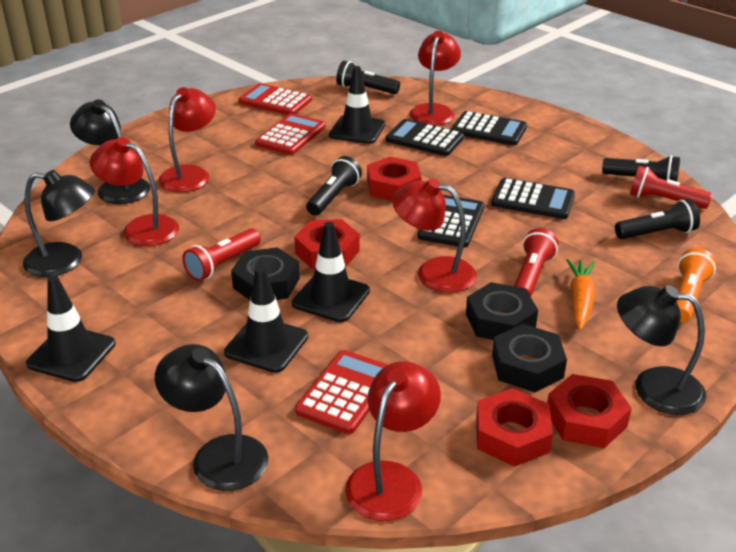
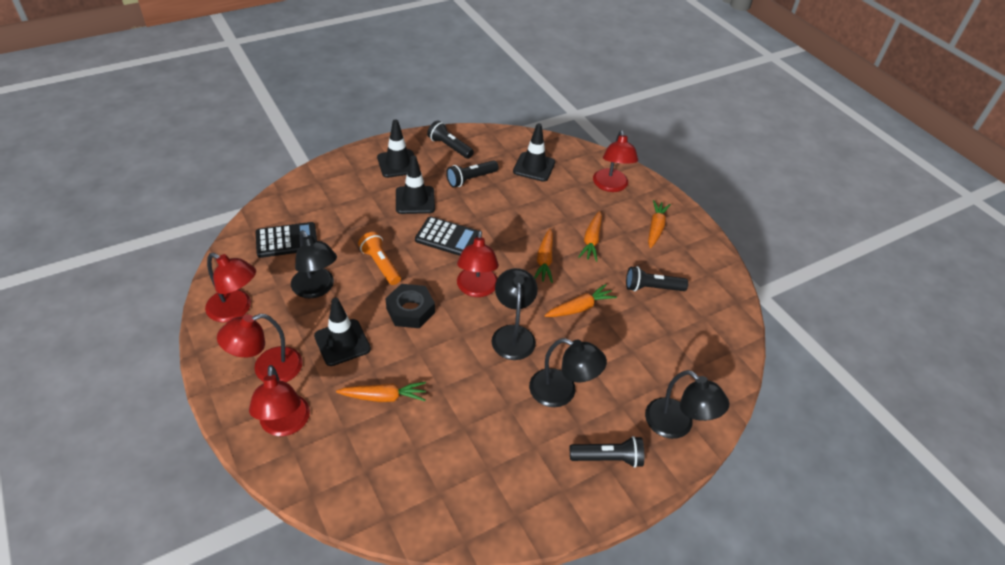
black calculator: [386,119,464,156] [417,195,484,248] [452,111,527,145] [491,178,575,219] = 4 -> [256,222,317,258] [415,216,478,256] = 2
black nut: [231,247,300,300] [466,282,538,340] [492,324,567,392] = 3 -> [385,284,435,328] = 1
orange carrot: [567,259,595,330] = 1 -> [336,382,426,402] [534,229,553,283] [544,284,617,317] [578,211,602,262] [648,200,671,248] = 5
red calculator: [238,83,312,115] [255,113,326,155] [295,350,388,434] = 3 -> none = 0
red flashlight: [182,228,261,281] [514,228,558,297] [630,166,712,209] = 3 -> none = 0
red nut: [294,219,360,269] [367,157,421,201] [476,388,553,467] [547,374,632,448] = 4 -> none = 0

